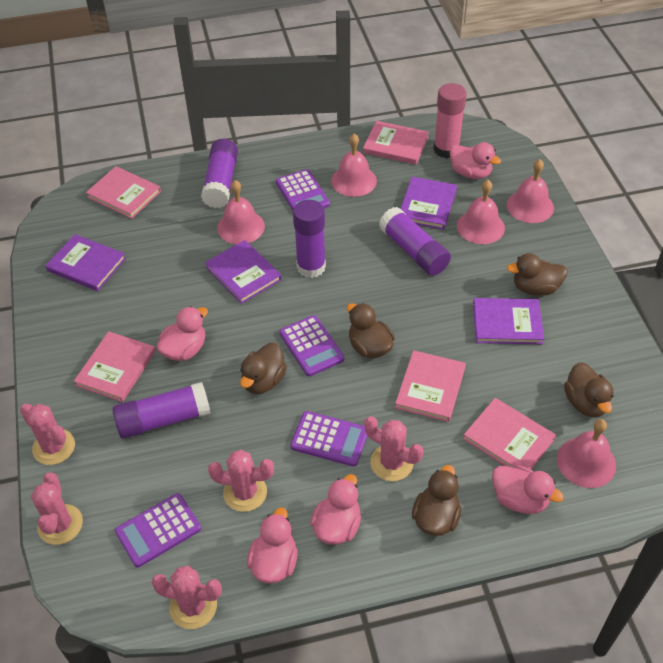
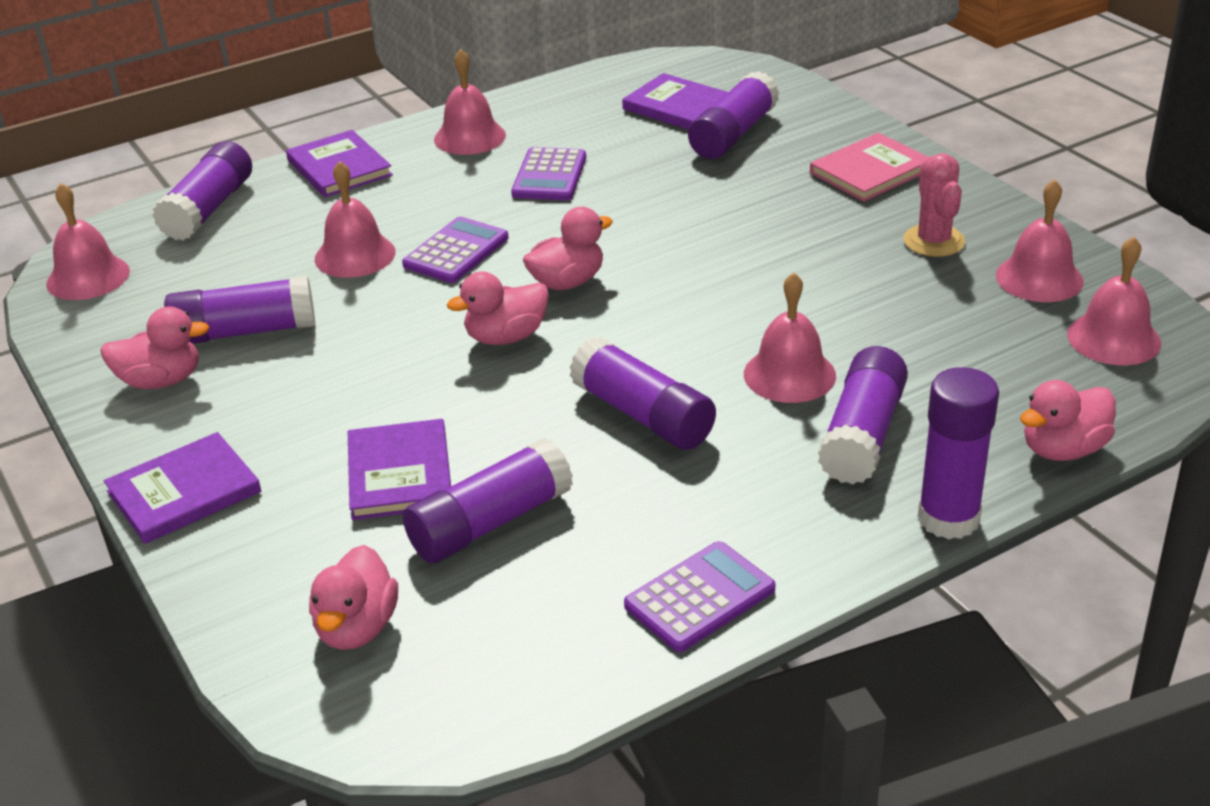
brown duck: [240,343,287,394] [347,303,395,358] [412,465,461,536] [507,253,568,296] [564,362,614,417] = 5 -> none = 0
pink bell: [217,180,265,244] [331,134,377,197] [457,180,505,244] [507,159,554,223] [557,419,616,488] = 5 -> [46,183,130,300] [315,161,396,278] [434,49,506,155] [744,272,836,403] [996,179,1084,302] [1067,236,1161,365] = 6
pink book: [74,331,156,402] [86,166,161,219] [363,121,429,165] [395,350,466,422] [463,398,556,469] = 5 -> [810,133,930,202] = 1
pink cactus: [20,404,75,465] [31,472,83,545] [152,566,222,629] [208,450,274,512] [364,416,423,481] = 5 -> [903,153,965,257] = 1
pink glue stick: [433,83,467,158] = 1 -> none = 0
purple calculator: [115,493,201,567] [276,169,330,211] [279,315,344,377] [290,411,367,467] = 4 -> [402,216,509,283] [511,147,586,200] [624,541,775,652] = 3
purple glue stick: [113,382,211,439] [201,139,238,208] [293,200,326,278] [379,207,451,276] = 4 -> [152,141,252,241] [164,276,315,344] [403,438,573,563] [570,337,716,450] [688,71,779,159] [818,346,908,485] [918,367,999,539] = 7

